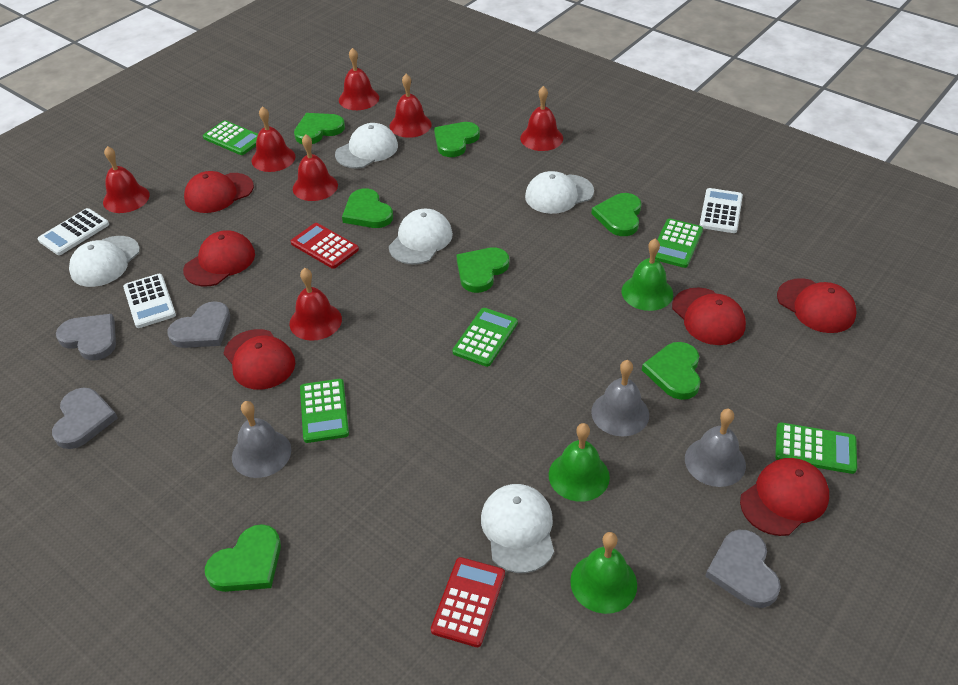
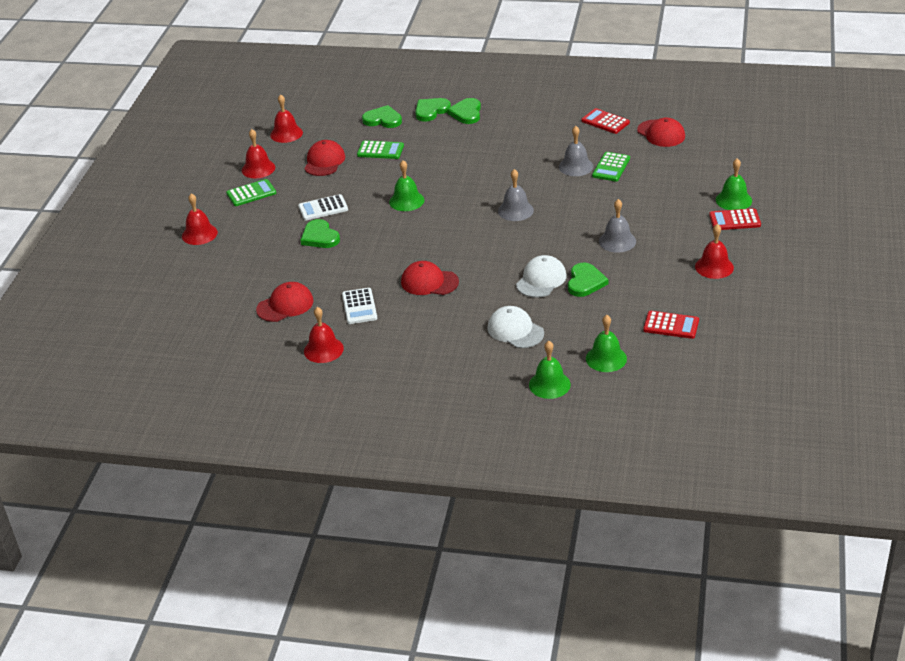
green bell: [549,423,610,502] [570,532,637,614] [622,238,673,311] = 3 -> [389,160,424,211] [529,341,571,399] [586,315,627,372] [716,158,752,210] = 4
green calculator: [203,120,258,155] [300,379,349,443] [452,308,518,367] [655,218,703,268] [775,422,857,474] = 5 -> [226,179,276,206] [357,140,404,159] [592,152,630,181] = 3
green heart: [205,524,281,592] [294,113,345,144] [342,188,393,228] [434,122,480,157] [456,247,509,293] [591,193,641,236] [642,342,701,400] = 7 -> [300,219,340,248] [362,105,402,128] [415,98,451,122] [447,98,481,124] [568,263,608,297] = 5
grey heart: [52,388,118,449] [56,314,116,361] [167,301,230,348] [705,530,781,608] = 4 -> none = 0
red bell: [103,146,150,213] [252,106,295,172] [289,268,342,341] [293,134,338,201] [339,48,379,110] [390,74,432,138] [520,86,563,151] = 7 -> [182,193,218,245] [242,129,275,179] [270,94,303,143] [304,307,344,363] [695,224,734,279] = 5
red calculator: [291,223,359,269] [431,557,505,647] = 2 -> [581,108,630,134] [643,311,699,339] [709,208,761,230] = 3
red cap: [183,230,255,286] [184,171,254,213] [224,329,295,390] [672,288,746,345] [740,458,829,536] [777,278,857,333] = 6 -> [256,282,314,322] [304,140,345,176] [401,261,459,295] [637,118,685,147] = 4
white calculator: [38,208,109,255] [123,274,176,328] [699,188,743,233] = 3 -> [298,194,348,220] [342,288,377,324] = 2
white cap: [69,236,140,287] [335,123,398,169] [389,209,453,264] [481,484,554,573] [525,171,594,214] = 5 -> [487,306,544,348] [516,255,567,298] = 2

